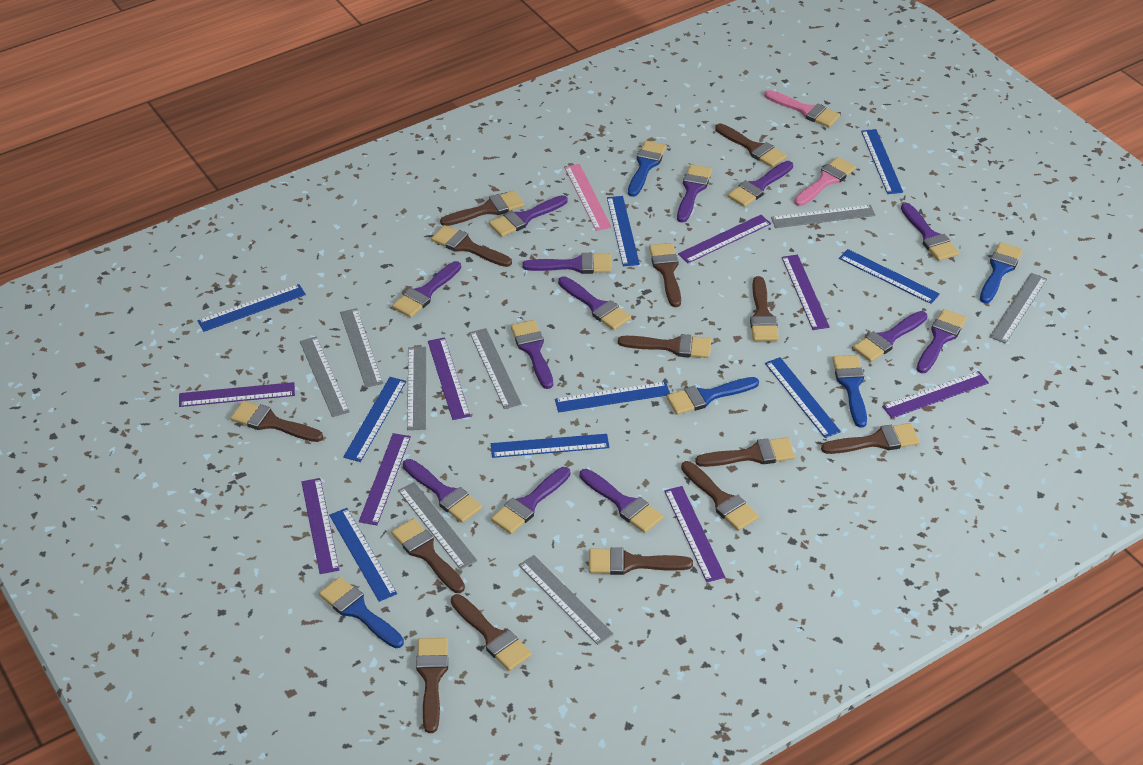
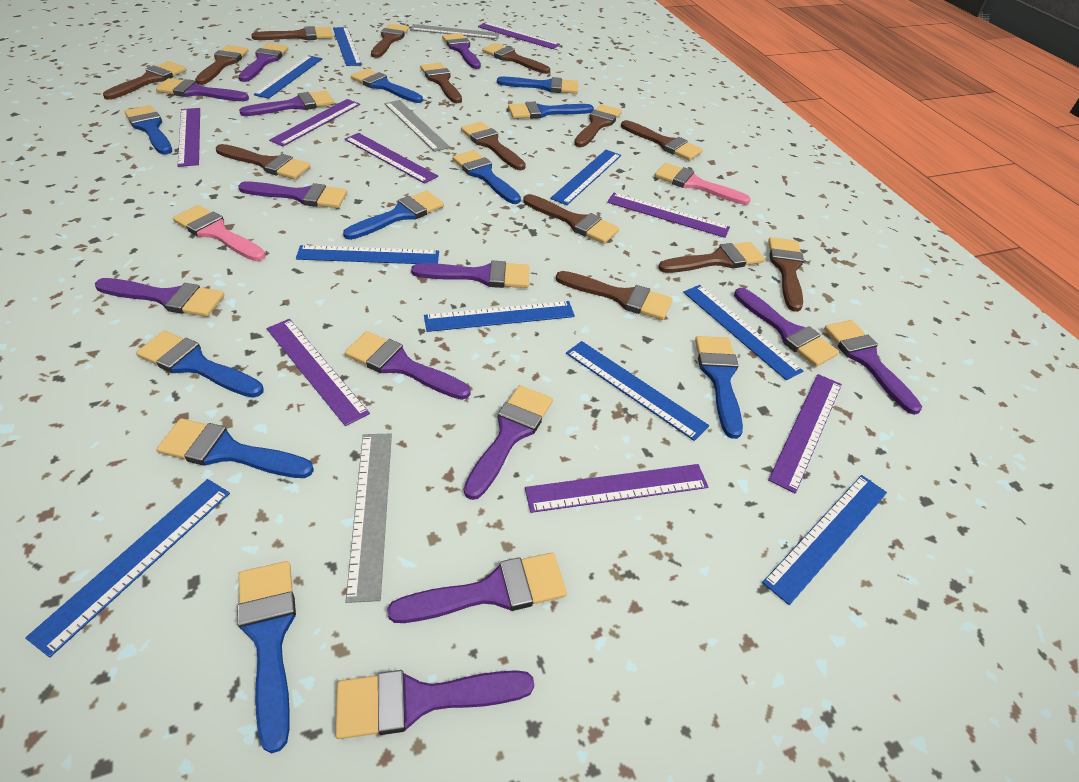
blue brush: [319,577,404,648] [628,140,667,197] [667,377,759,415] [833,355,867,428] [980,242,1023,303] = 5 -> [124,105,172,155] [136,331,263,398] [157,418,314,478] [237,561,296,753] [343,191,444,240] [351,69,423,103] [452,150,521,204] [497,77,578,94] [508,102,594,119] [695,336,743,439] = 10
grey ruler: [300,336,350,417] [340,308,383,388] [398,482,477,570] [407,347,426,430] [470,328,521,409] [519,555,614,645] [771,205,875,228] [989,273,1047,344] = 8 -> [346,434,392,603] [385,100,450,152] [410,24,500,39] = 3
pink ruler: [564,164,612,231] = 1 -> none = 0

